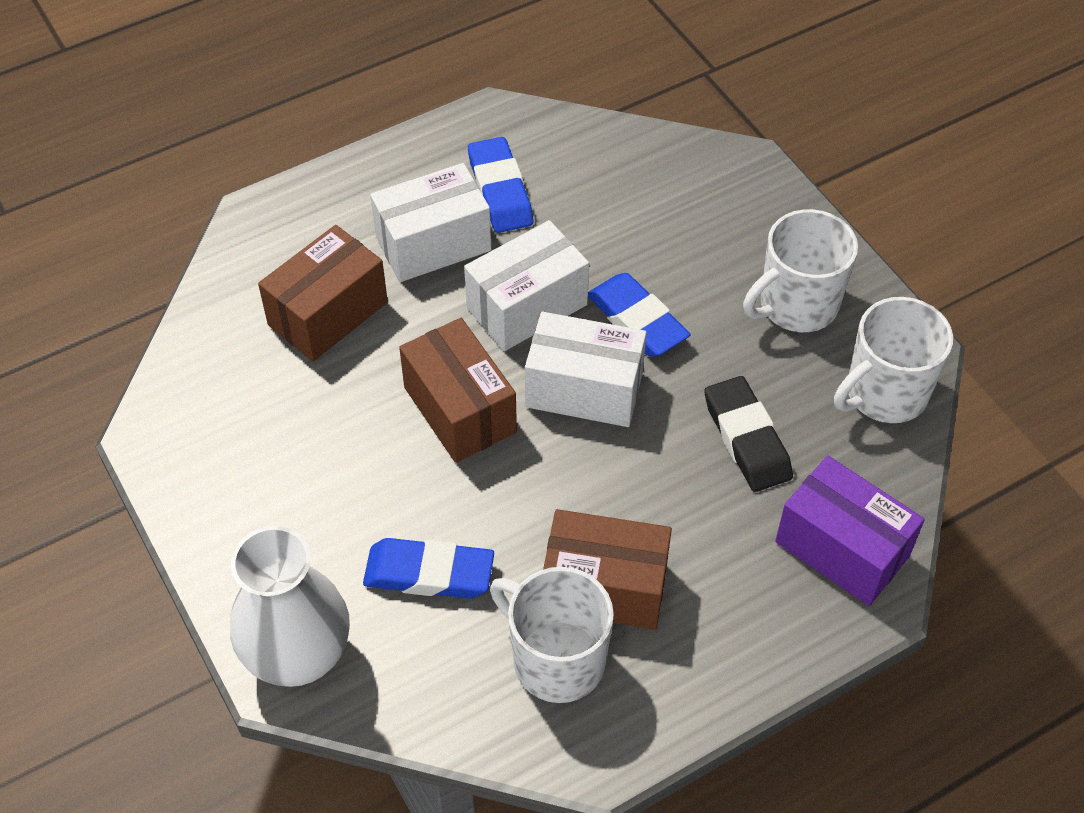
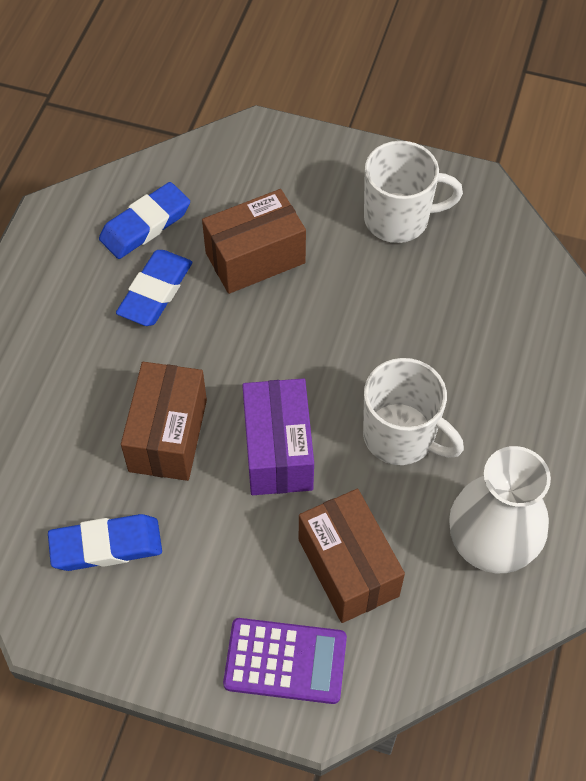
black eraser: [705,376,793,492] = 1 -> none = 0
purple calculator: none = 0 -> [223,618,347,704] = 1
white box: [370,163,491,282] [464,220,589,351] [525,312,647,427] = 3 -> none = 0
white mug: [490,567,614,703] [743,209,858,332] [834,297,953,423] = 3 -> [363,358,464,465] [364,141,463,243] = 2

